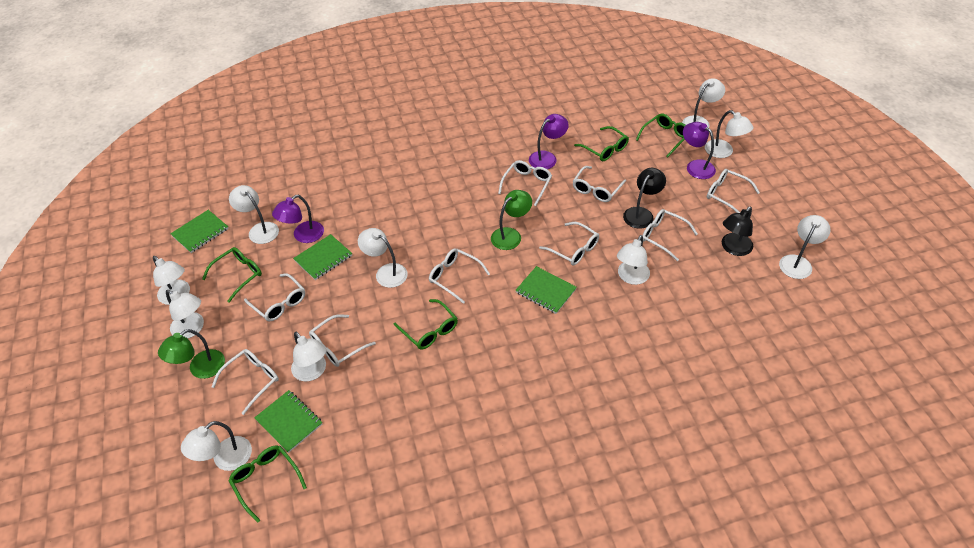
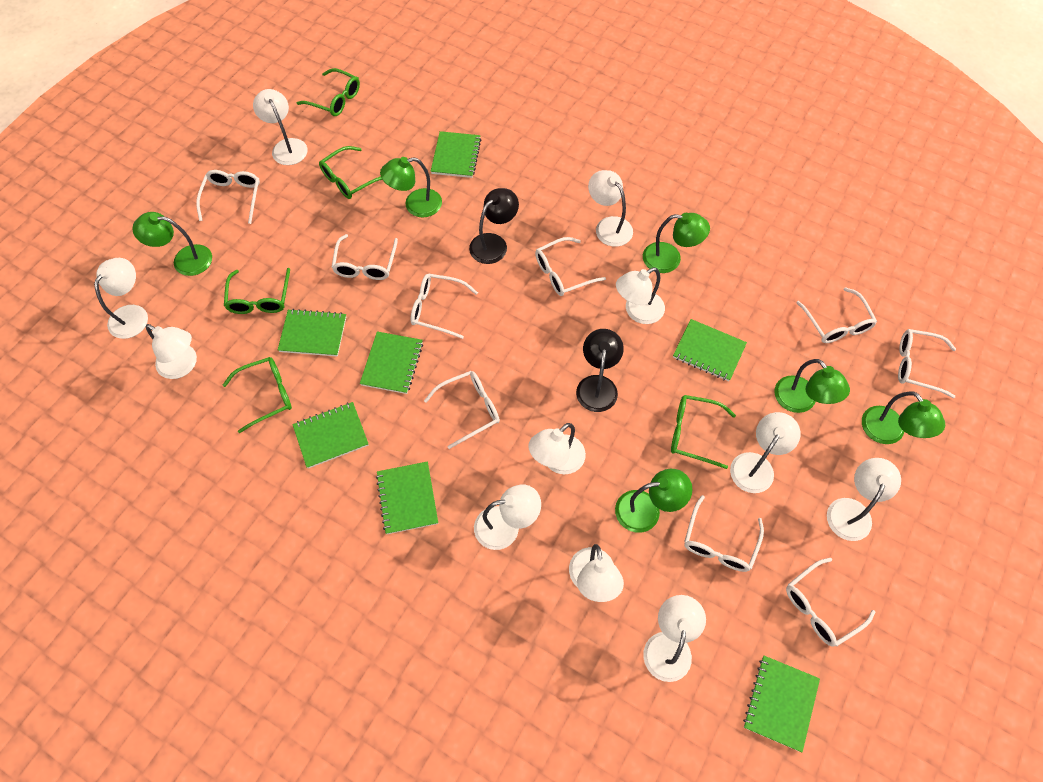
green lamp: [158,329,225,379] [491,190,532,250] = 2 -> [132,212,212,276] [380,157,442,218] [615,469,693,533] [643,213,710,273] [775,359,850,413] [862,391,945,444] = 6
green notebook: [170,210,229,253] [254,390,322,453] [293,234,352,280] [515,266,577,314] = 4 -> [278,309,346,357] [292,402,369,469] [360,332,423,394] [376,461,438,534] [431,131,481,178] [673,319,747,381] [743,656,820,752] = 7
purple lamp: [272,195,324,243] [529,114,569,169] [683,122,716,179] = 3 -> none = 0
white lamp: [153,256,190,305] [166,290,204,339] [181,421,252,471] [229,185,279,244] [291,332,326,381] [358,228,408,288] [617,235,650,285] [682,78,725,128] [705,110,754,158] [779,215,831,279] = 10 -> [94,258,148,339] [146,324,197,379] [253,89,308,165] [474,484,541,550] [528,423,586,474] [569,544,624,602] [588,170,633,247] [616,267,665,324] [643,595,706,682] [730,412,801,493] [827,458,901,541] = 11

